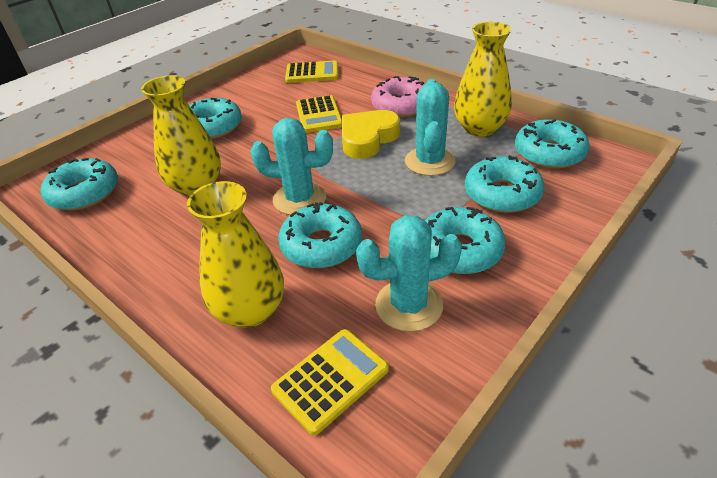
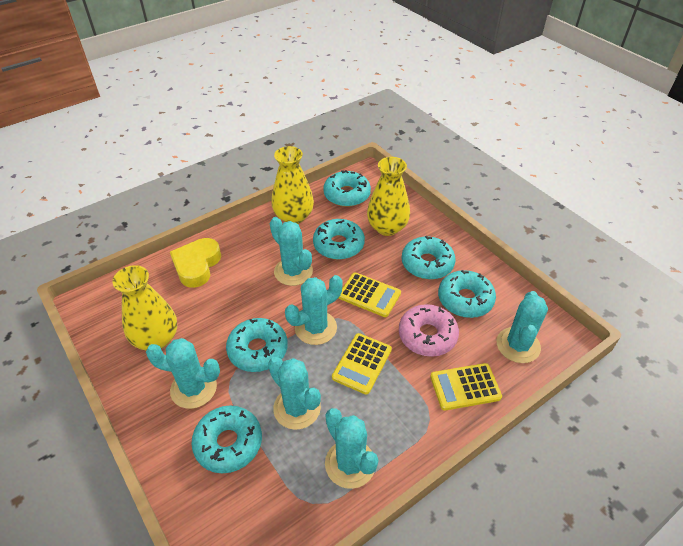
turquoise cactus: [250,118,333,215] [356,215,462,332] [405,79,456,176] = 3 -> [146,338,220,409] [268,357,321,430] [270,217,313,286] [285,275,343,345] [325,408,378,489] [497,291,548,363] = 6

